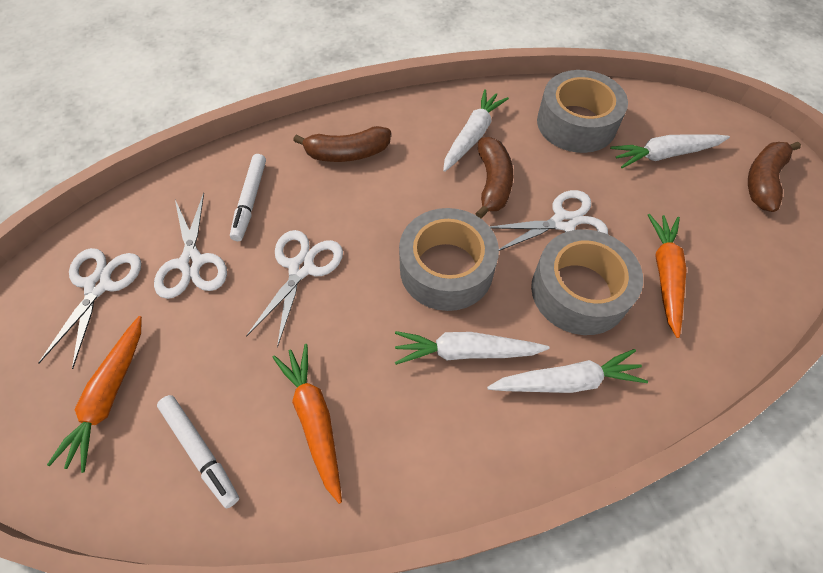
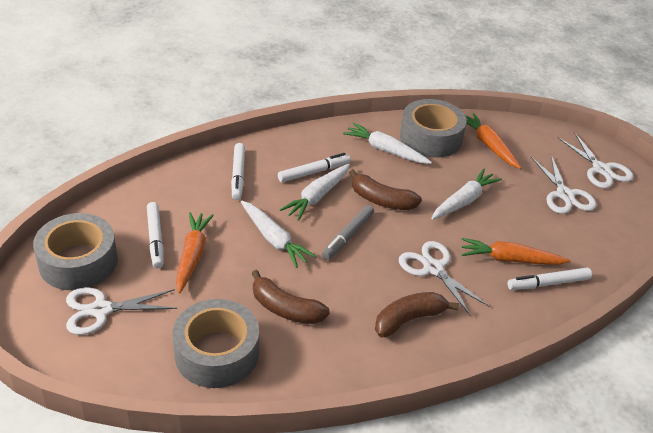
grey marker: none = 0 -> [322,205,374,260] = 1
white marker: [157,395,239,508] [230,154,266,241] = 2 -> [147,202,163,269] [231,143,245,200] [278,153,351,182] [507,267,592,290] = 4

